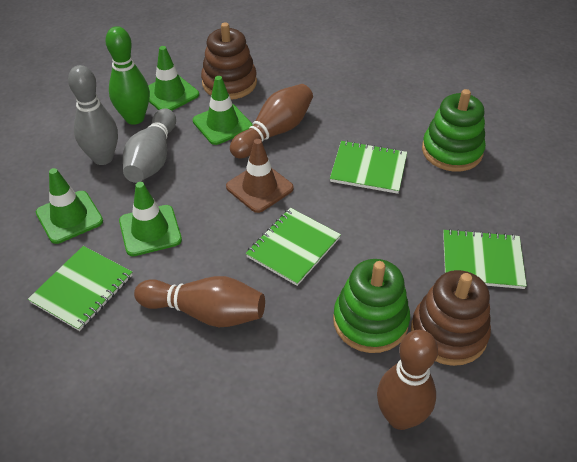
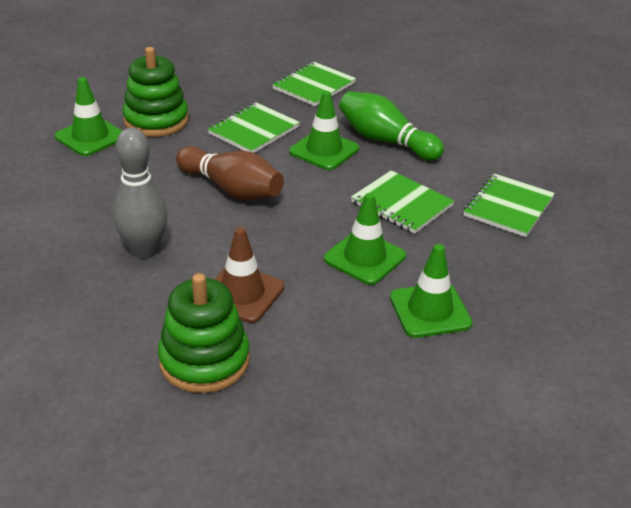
brown bowling pin: [134,276,265,327] [230,84,313,159] [377,330,438,430] = 3 -> [176,146,284,200] = 1
brown stacking toy: [201,22,257,100] [411,270,491,366] = 2 -> none = 0
grey bowling pin: [68,65,118,165] [123,108,176,183] = 2 -> [113,128,168,258] = 1

